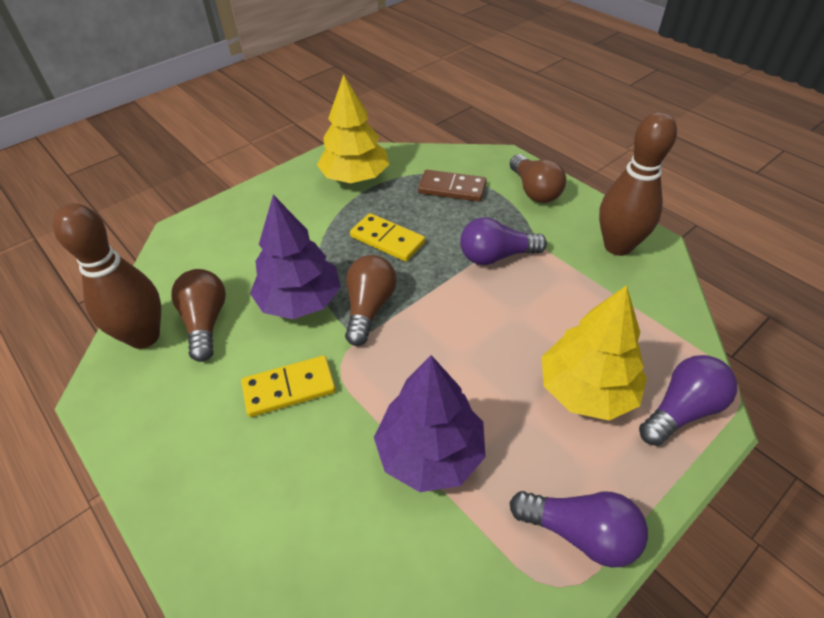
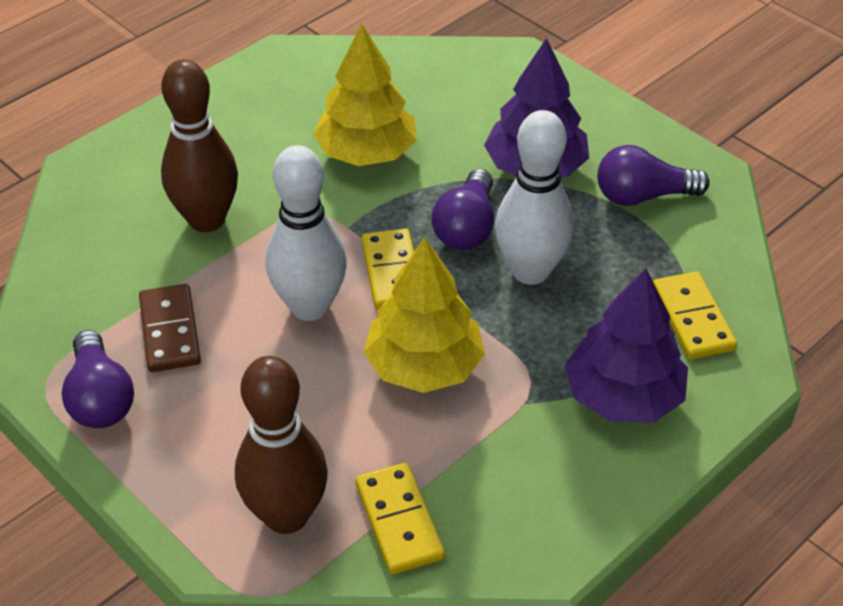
brown light bulb: [171,269,226,362] [345,255,397,346] [510,154,566,203] = 3 -> none = 0
white bowling pin: none = 0 -> [266,145,347,321] [495,110,574,285] = 2
yellow domino: [241,356,336,417] [350,213,425,262] = 2 -> [355,463,445,574] [362,228,414,310] [653,271,737,359] = 3

